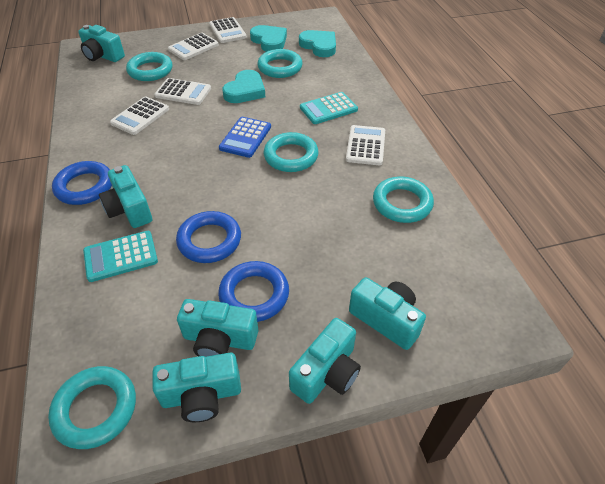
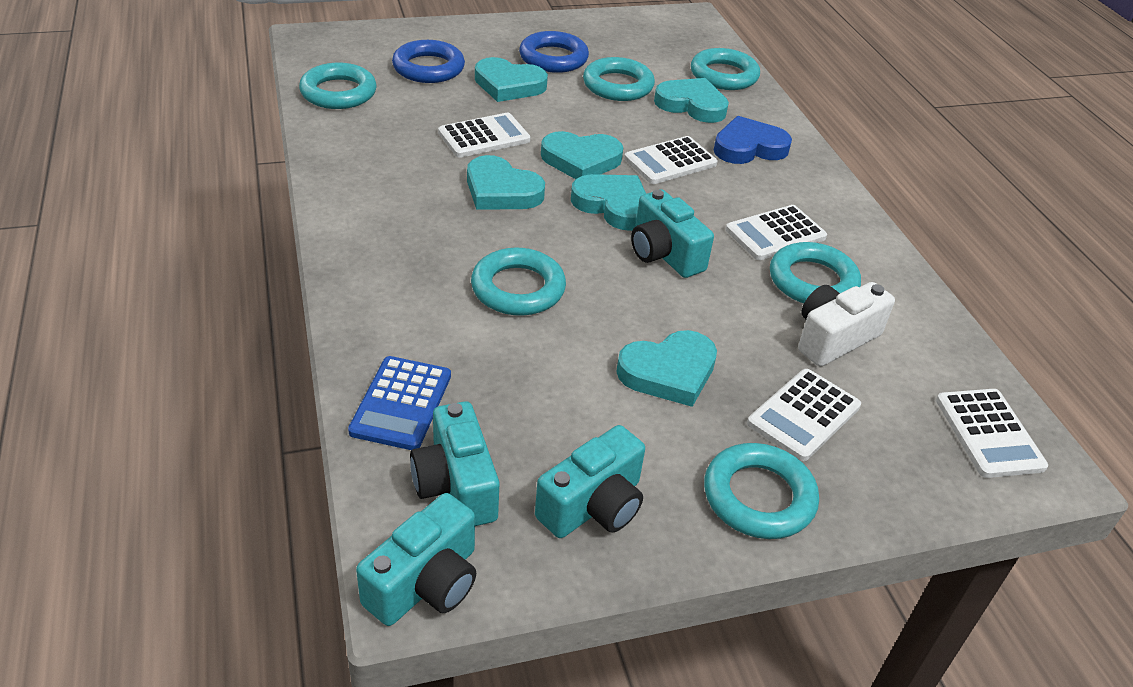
blue heart: none = 0 -> [714,116,792,164] = 1
blue ring: [52,161,112,205] [176,211,241,263] [218,261,289,322] = 3 -> [392,40,465,83] [519,31,589,73] = 2
turquoise calculator: [83,231,158,282] [300,92,358,124] = 2 -> none = 0
turquoise camera: [78,25,125,62] [99,165,152,228] [153,353,241,422] [177,299,258,357] [289,318,361,404] [349,277,426,350] = 6 -> [356,493,476,626] [410,401,500,526] [535,425,645,538] [631,190,714,278] = 4
turquoise heart: [222,70,265,103] [250,25,287,52] [299,30,336,57] = 3 -> [467,155,545,210] [475,57,548,102] [541,131,623,179] [571,174,646,231] [616,330,717,407] [654,78,729,123] = 6
turquoise ring: [48,366,136,449] [126,52,173,81] [257,49,303,78] [264,132,319,172] [373,177,434,223] = 5 -> [299,63,376,109] [471,248,566,316] [583,57,655,101] [691,48,760,90] [704,443,819,539] [770,242,861,303] = 6
white camera: none = 0 -> [798,282,895,367] = 1

